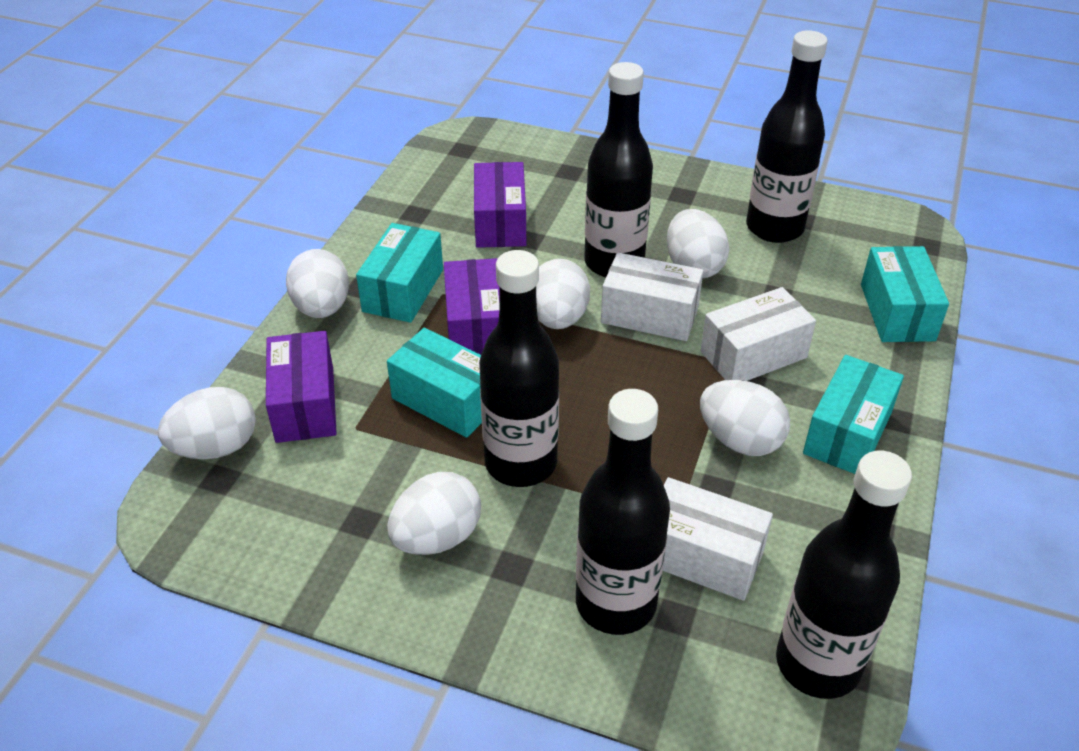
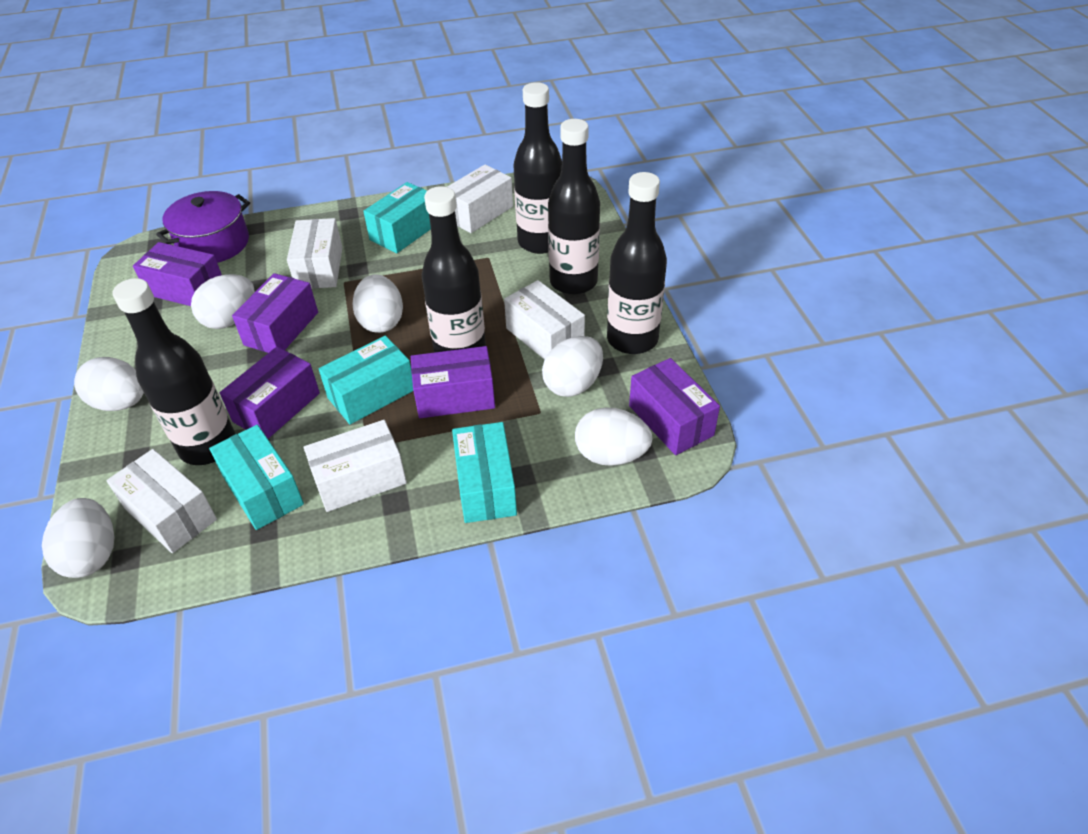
purple box: [266,331,337,443] [444,258,500,355] [474,162,526,248] = 3 -> [133,242,222,306] [220,347,320,439] [232,273,318,353] [411,346,495,418] [629,358,720,455] = 5
purple pot: none = 0 -> [156,191,250,263] = 1
white box: [601,252,703,341] [663,477,773,601] [700,287,816,381] = 3 -> [106,449,217,553] [287,218,343,289] [304,420,407,512] [447,165,513,233] [504,280,585,360] = 5

